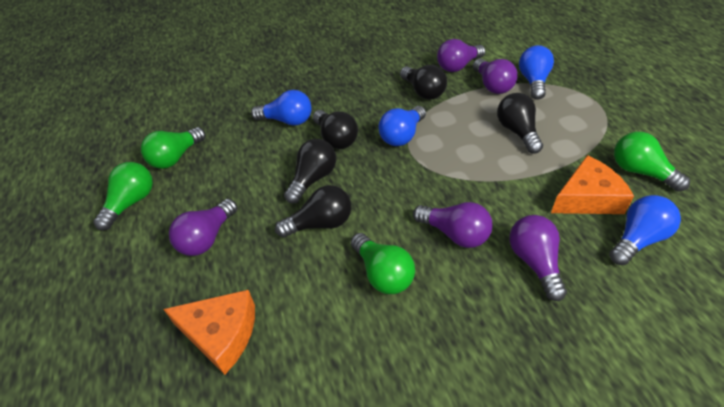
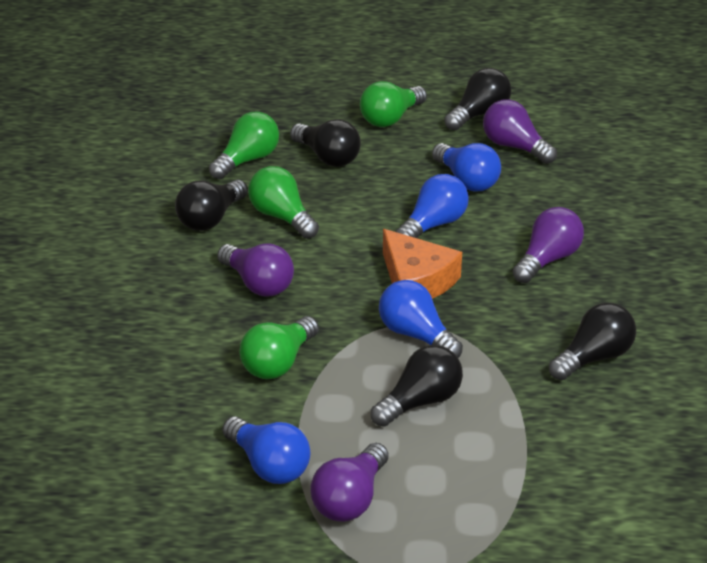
orange cheese: [163,290,255,375] [551,155,634,214] = 2 -> [383,229,462,299] = 1
purple light bulb: [169,199,237,256] [413,202,493,248] [437,39,485,72] [473,59,518,94] [509,215,567,301] = 5 -> [217,243,294,297] [310,443,389,522] [483,99,557,164] [513,207,584,283] = 4

